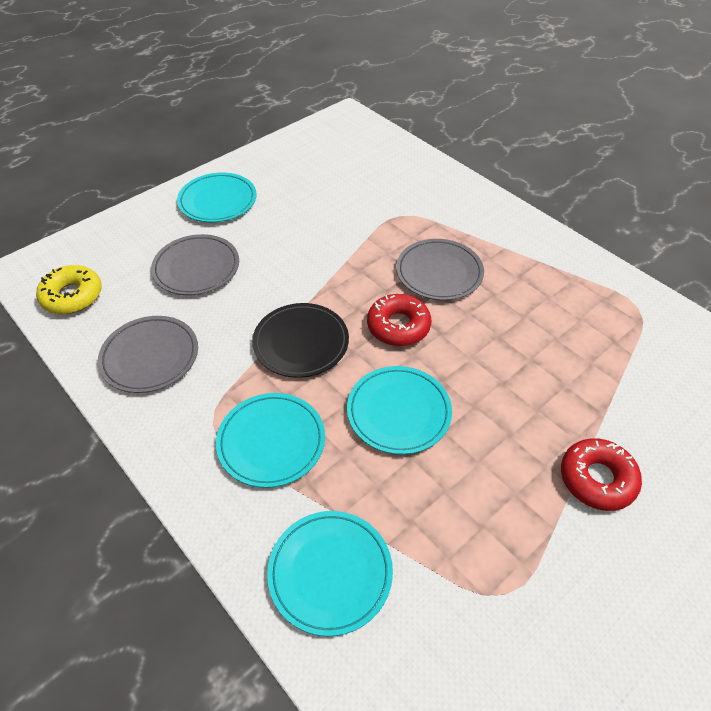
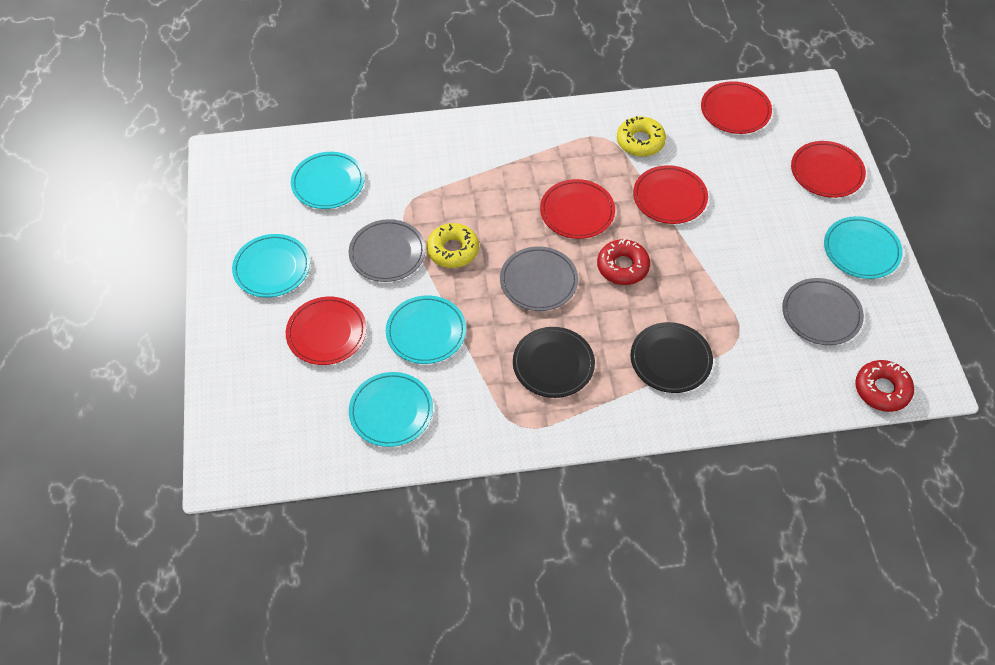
black plate: [252,303,349,378] = 1 -> [513,327,595,398] [630,322,713,393] = 2
red plate: none = 0 -> [286,297,367,365] [540,179,615,239] [633,165,708,224] [701,81,772,134] [791,141,866,198] = 5
turquoise plate: [177,173,257,222] [216,393,325,488] [267,511,393,636] [347,366,452,455] = 4 -> [232,234,310,297] [291,152,365,209] [349,372,433,447] [386,295,466,364] [824,216,903,279] = 5
yellow donut: [36,265,102,314] = 1 -> [427,223,479,268] [617,116,666,157] = 2

